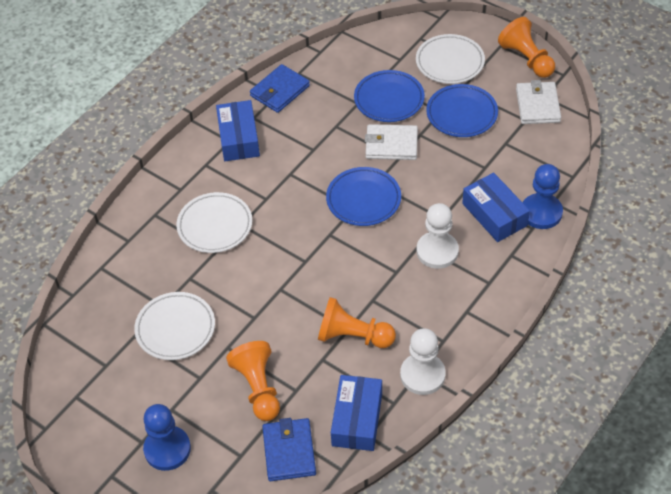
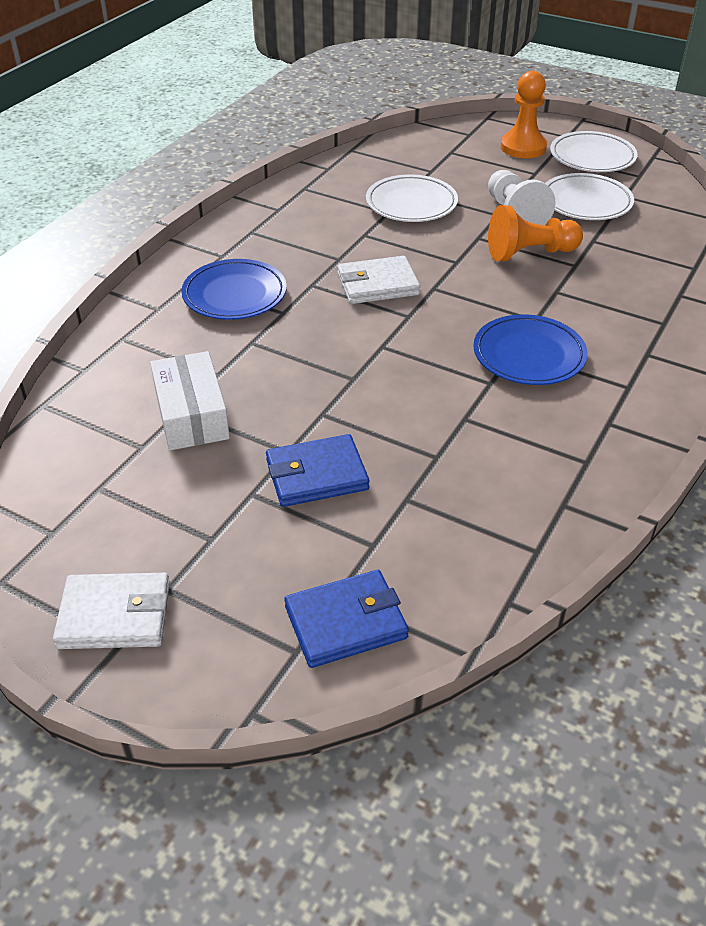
blue box: [216,100,260,161] [331,375,382,451] [462,173,530,242] = 3 -> none = 0
blue pawn: [143,404,191,471] [523,164,563,229] = 2 -> none = 0
blue plate: [326,167,401,226] [354,70,425,122] [426,84,498,137] = 3 -> [181,259,287,320] [473,314,588,385] = 2
orange pawn: [226,341,280,421] [318,297,396,348] [498,17,555,78] = 3 -> [488,205,583,261] [500,71,547,158] = 2
white box: none = 0 -> [150,351,230,450] = 1
white pawn: [400,328,446,395] [417,203,459,269] = 2 -> [488,170,556,226] = 1

